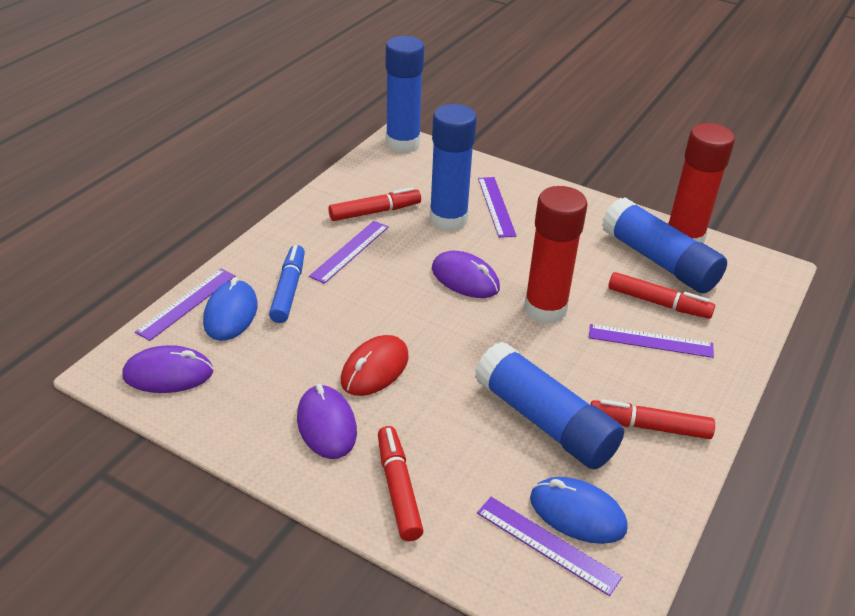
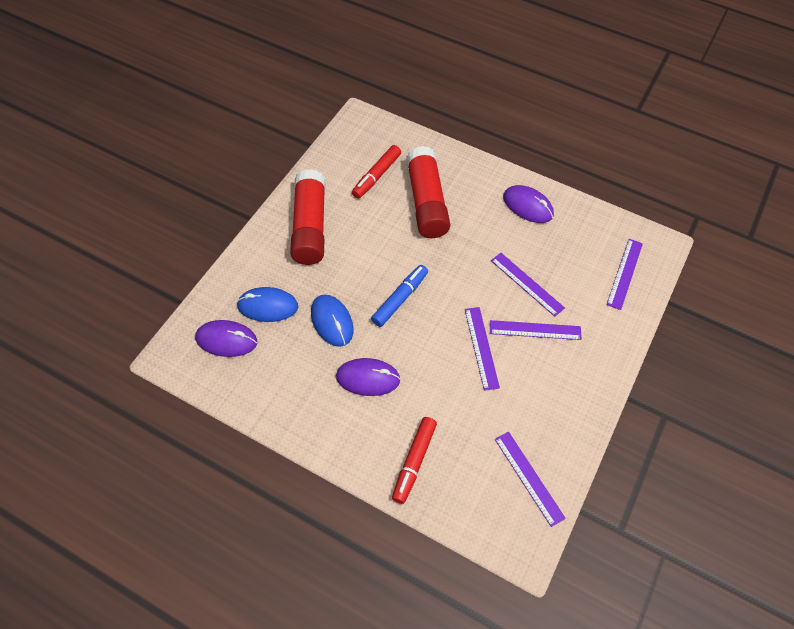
blue glue stick: [386,36,424,153] [429,104,477,232] [475,342,624,470] [602,197,727,293] = 4 -> none = 0
red marker: [329,187,421,221] [378,426,424,541] [590,399,715,439] [608,272,715,319] = 4 -> [352,145,401,199] [392,417,437,504] = 2
red mouse: [341,335,409,396] = 1 -> none = 0

